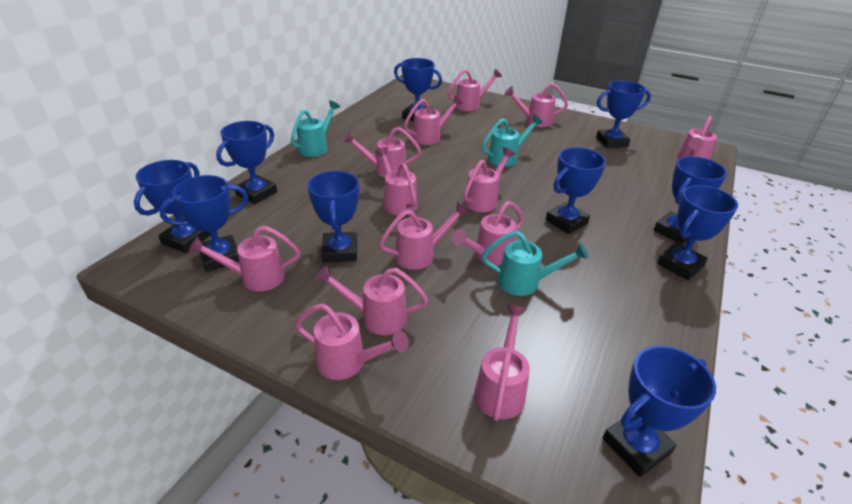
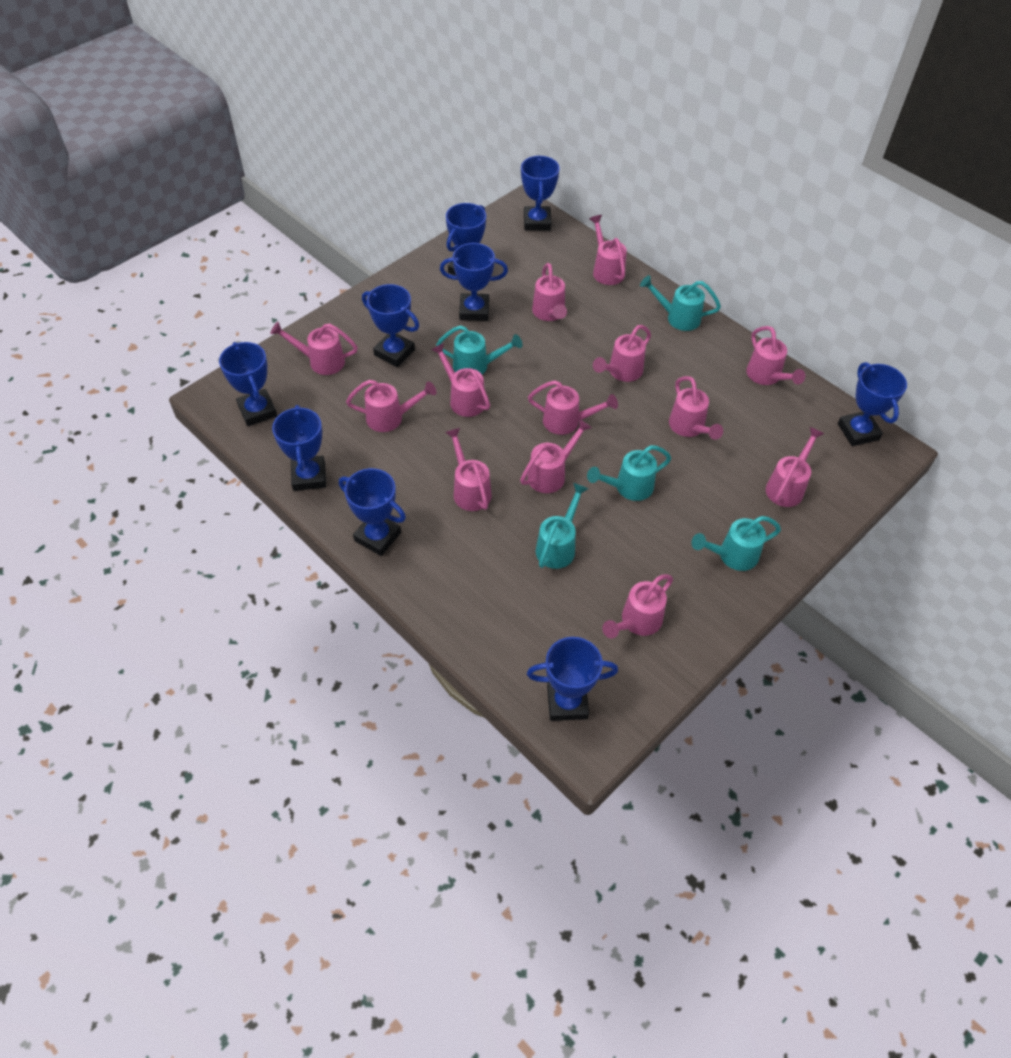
blue trophy: [134,160,210,253] [159,175,248,272] [216,121,277,204] [307,171,359,262] [394,58,442,121] [546,147,606,234] [596,81,651,148] [603,346,716,477] [654,156,727,245] [657,185,738,280] = 10 -> [219,342,277,426] [272,405,326,491] [339,468,406,556] [362,284,419,367] [440,243,508,321] [446,203,486,276] [521,155,560,231] [527,637,618,721] [838,362,907,446] = 9
turquoise watering can: [291,100,340,157] [482,115,543,167] [482,231,589,296] = 3 -> [436,325,523,375] [536,483,589,569] [587,445,671,501] [640,275,721,331] [691,516,781,571] = 5

